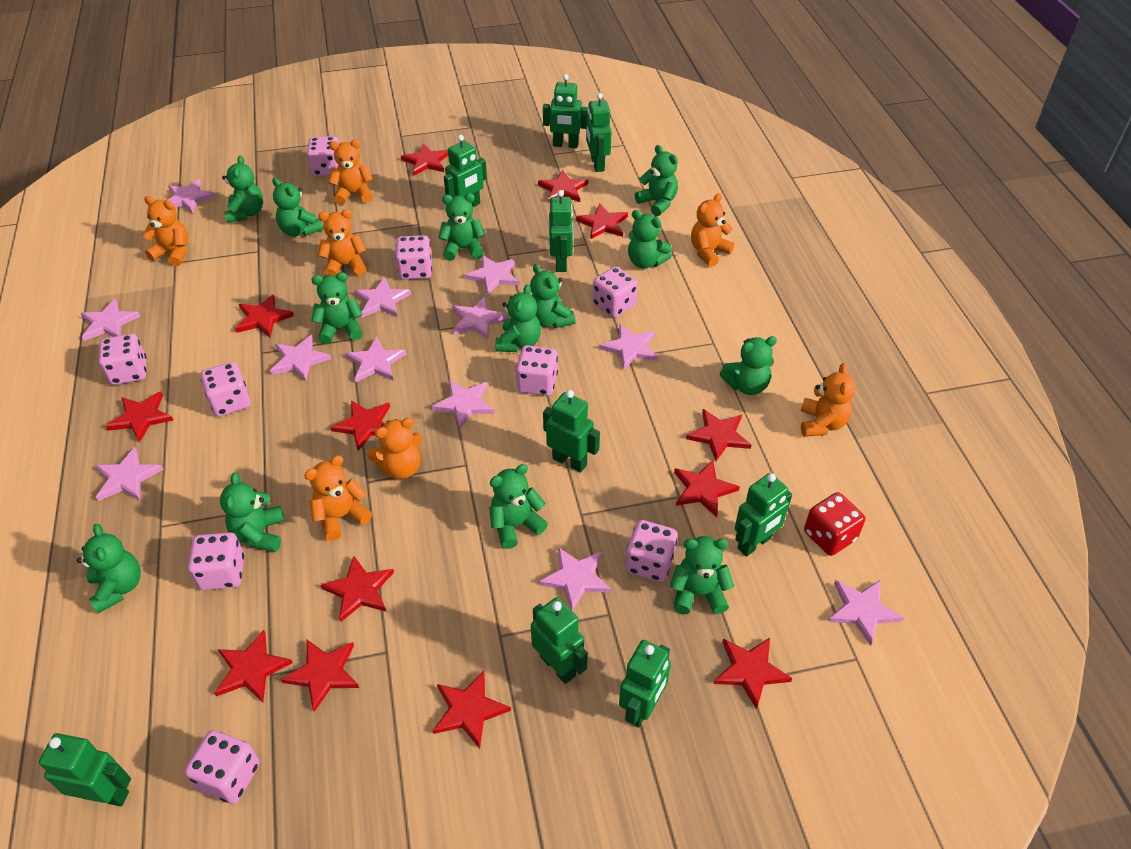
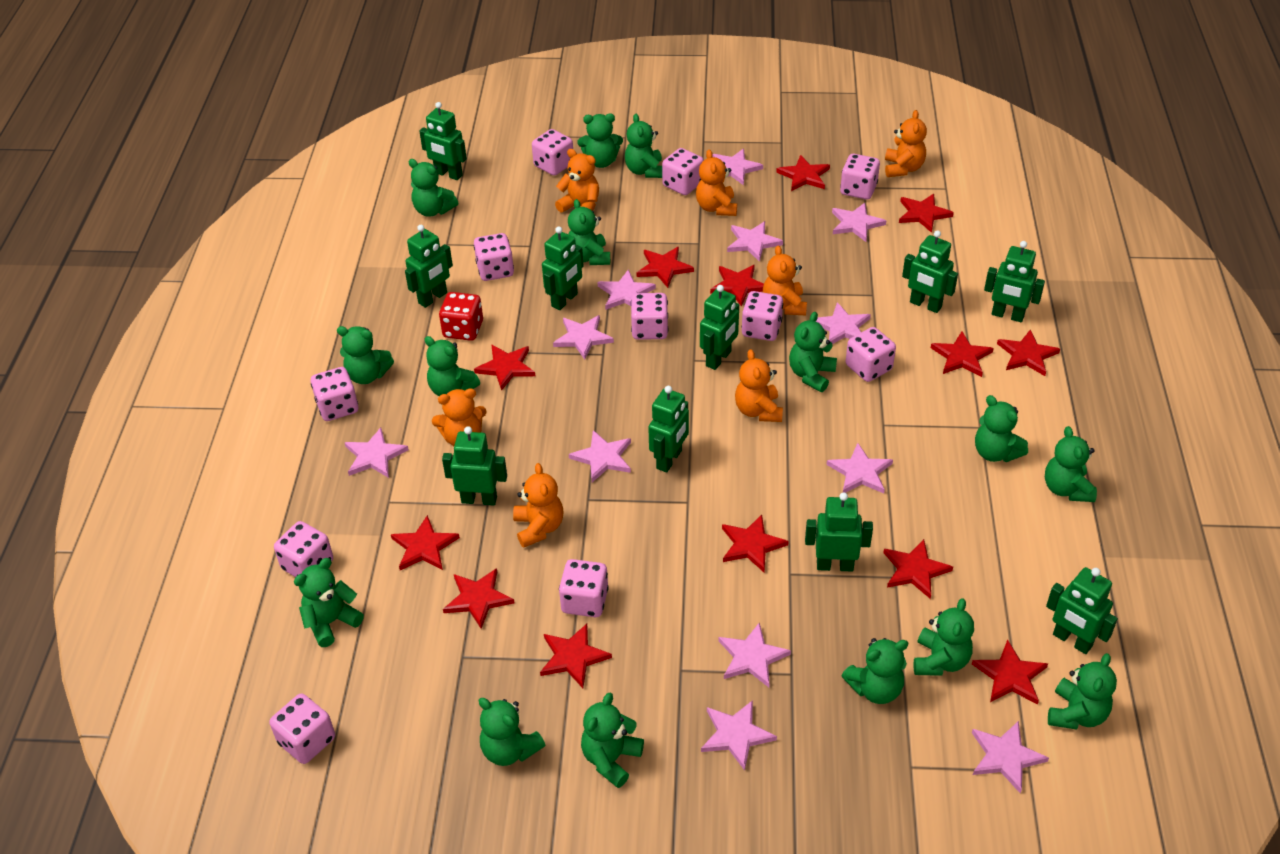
green robot: [39,733,131,806] [444,135,487,207] [531,597,588,684] [543,74,588,148] [543,390,600,473] [549,190,573,272] [586,93,612,172] [619,640,671,728] [735,473,792,557] = 9 -> [405,225,453,308] [419,102,467,180] [442,426,507,506] [542,227,584,310] [648,386,689,473] [700,285,739,370] [805,492,873,572] [902,230,958,313] [984,241,1045,322] [1046,567,1118,654] = 10
green teddy bear: [77,524,141,613] [220,472,284,552] [222,155,263,223] [272,178,323,236] [311,272,363,344] [438,193,485,261] [489,464,548,549] [495,284,541,352] [530,264,575,328] [628,210,672,269] [635,145,678,216] [670,536,734,614] [719,336,777,395] = 13 -> [294,558,364,647] [337,326,394,384] [408,159,458,217] [425,336,480,396] [479,698,545,766] [568,199,610,265] [577,114,623,168] [581,693,644,788] [625,114,662,178] [789,312,837,392] [842,638,908,704] [913,598,974,676] [975,395,1028,462] [1045,426,1097,502] [1048,653,1117,730] = 15
pink dice: [99,334,146,385] [185,730,260,804] [188,532,244,590] [200,362,250,416] [307,136,339,176] [395,235,432,280] [516,345,558,396] [592,266,638,318] [625,520,677,582] = 9 -> [270,694,335,764] [274,521,333,577] [311,367,358,421] [474,233,514,281] [532,129,573,176] [559,559,609,617] [631,293,668,340] [662,148,704,195] [742,291,783,341] [840,154,880,200] [846,327,896,382] = 11

